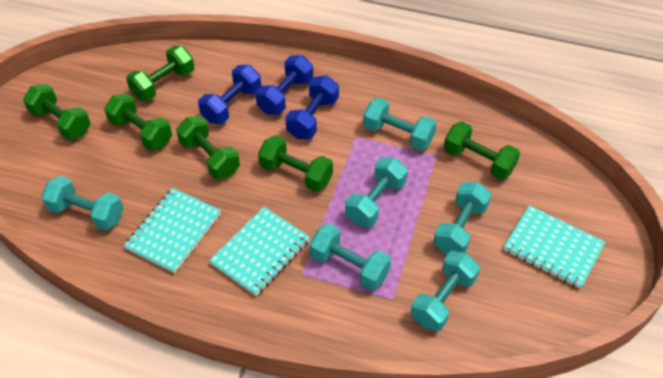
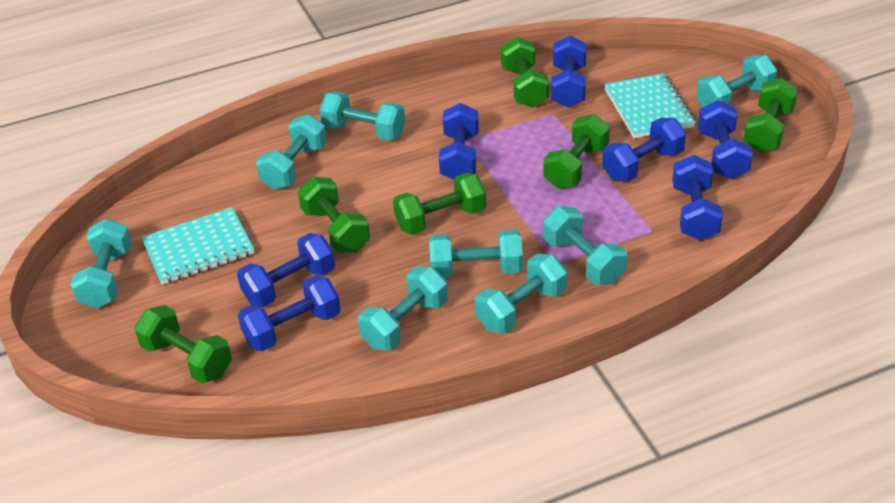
blue dumbbell: [198,65,261,124] [256,55,313,115] [285,75,339,139] = 3 -> [237,233,335,307] [238,275,341,352] [439,103,479,180] [551,35,587,108] [602,118,686,182] [672,155,723,240] [698,100,753,179] = 7
turquoise dumbbell: [41,176,124,231] [309,223,391,290] [345,157,408,227] [363,98,437,151] [411,251,480,331] [433,182,492,255] = 6 -> [70,219,132,308] [256,114,327,190] [320,92,405,141] [358,267,448,351] [429,230,523,278] [475,254,567,334] [543,206,627,285] [696,55,777,107] = 8
turquoise notebook: [124,188,221,273] [209,207,310,296] [503,205,605,289] = 3 -> [142,207,254,285] [604,73,696,138] = 2

